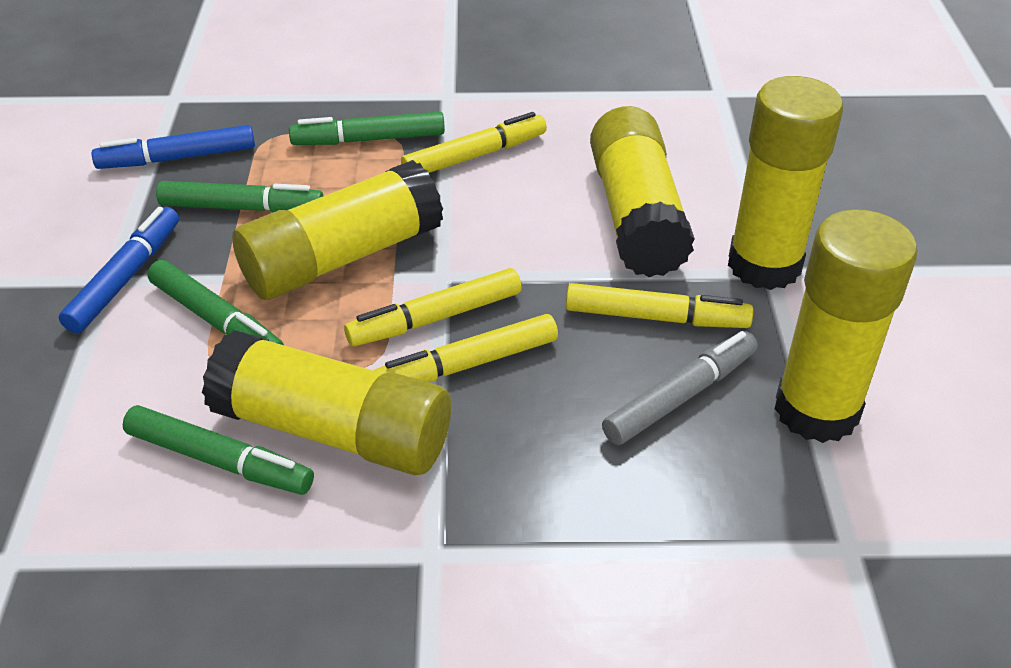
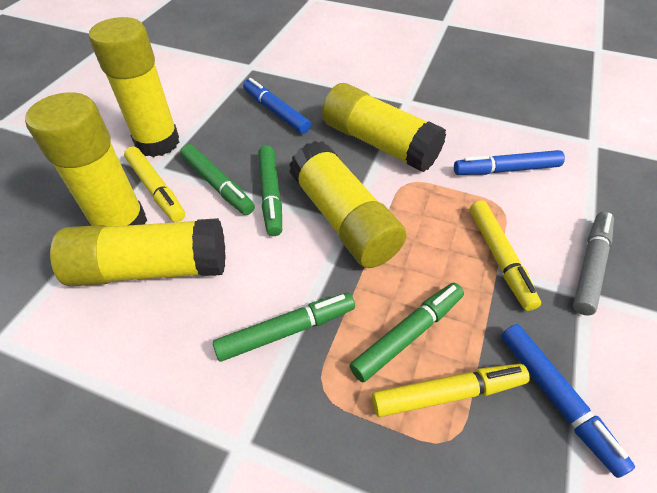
blue marker: [59,207,179,333] [91,125,255,169] = 2 -> [243,78,311,134] [454,150,565,175] [501,324,635,478] = 3
yellow marker: [344,268,522,346] [374,314,558,383] [401,112,547,173] [566,283,753,328] = 4 -> [124,146,185,222] [372,364,530,417] [470,200,541,311] = 3

